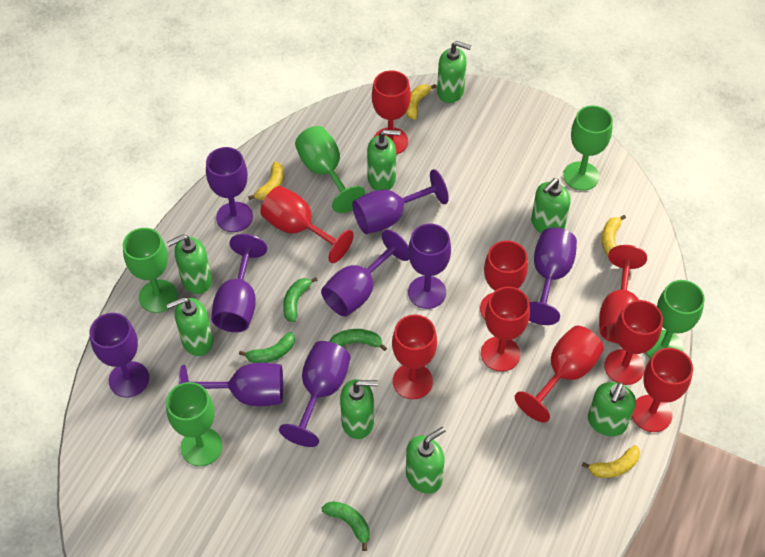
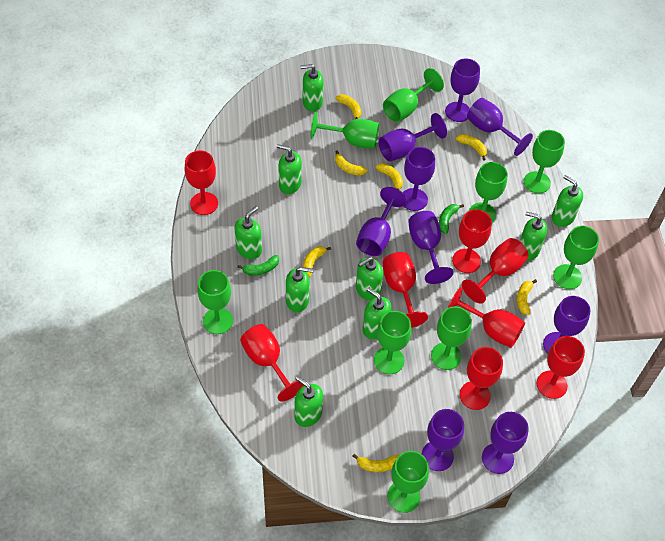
green banana: [239,332,295,363] [283,277,318,322] [321,501,370,551] [330,329,387,351] = 4 -> [237,255,279,276] [439,204,464,234] = 2
green goblet: [123,228,178,313] [166,382,222,466] [295,126,366,213] [563,106,613,191] [645,280,705,359] = 5 -> [197,270,233,334] [311,112,379,149] [374,311,411,374] [383,68,444,122] [387,451,429,513] [431,306,472,370] [469,162,507,223] [524,130,565,194] [553,226,599,289] = 9
green soap dispenser: [166,297,213,356] [167,234,212,294] [340,379,378,439] [367,130,401,191] [406,427,445,494] [437,41,472,103] [531,178,571,233] [588,382,636,436] = 8 -> [235,206,262,259] [276,144,302,194] [286,267,313,312] [294,376,323,427] [300,64,324,112] [356,257,383,301] [362,288,391,339] [520,211,547,261] [552,175,583,227] = 9
red goblet: [260,186,354,263] [372,70,411,155] [392,315,437,399] [480,240,528,319] [481,287,530,372] [515,326,604,423] [599,245,647,343] [604,300,663,385] [632,348,693,432] = 9 -> [185,150,218,215] [240,324,304,401] [382,252,428,328] [448,287,525,348] [452,209,492,273] [460,347,503,410] [462,238,529,304] [537,336,585,399] = 8
yellow banana: [248,162,284,200] [406,84,437,119] [582,445,640,478] [602,215,626,256] = 4 -> [303,246,331,278] [335,150,367,176] [336,94,362,119] [353,454,399,472] [376,163,403,190] [456,134,487,161] [517,279,537,315] = 7

